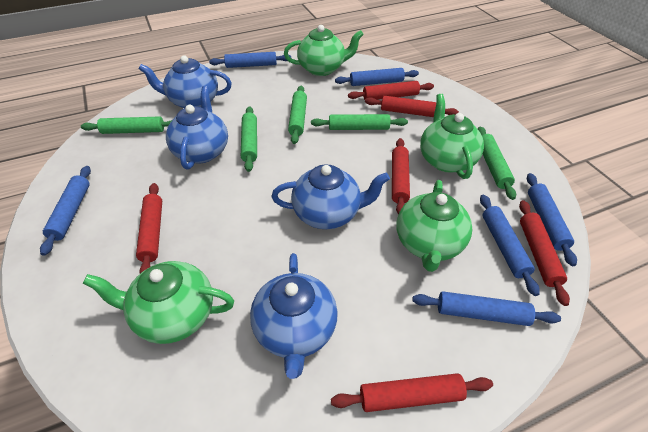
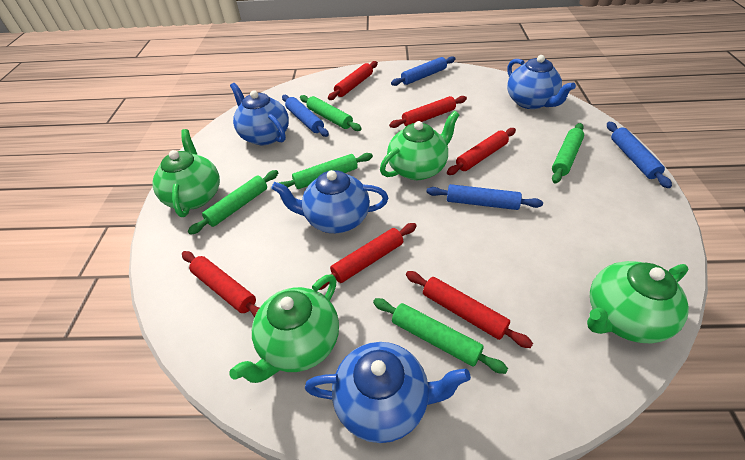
blue rolling pin: [40,166,91,256] [209,52,291,68] [335,68,419,86] [412,291,561,326] [480,195,540,296] [527,173,577,266] = 6 -> [282,95,329,137] [391,56,456,86] [427,184,543,210] [607,122,672,188] = 4

